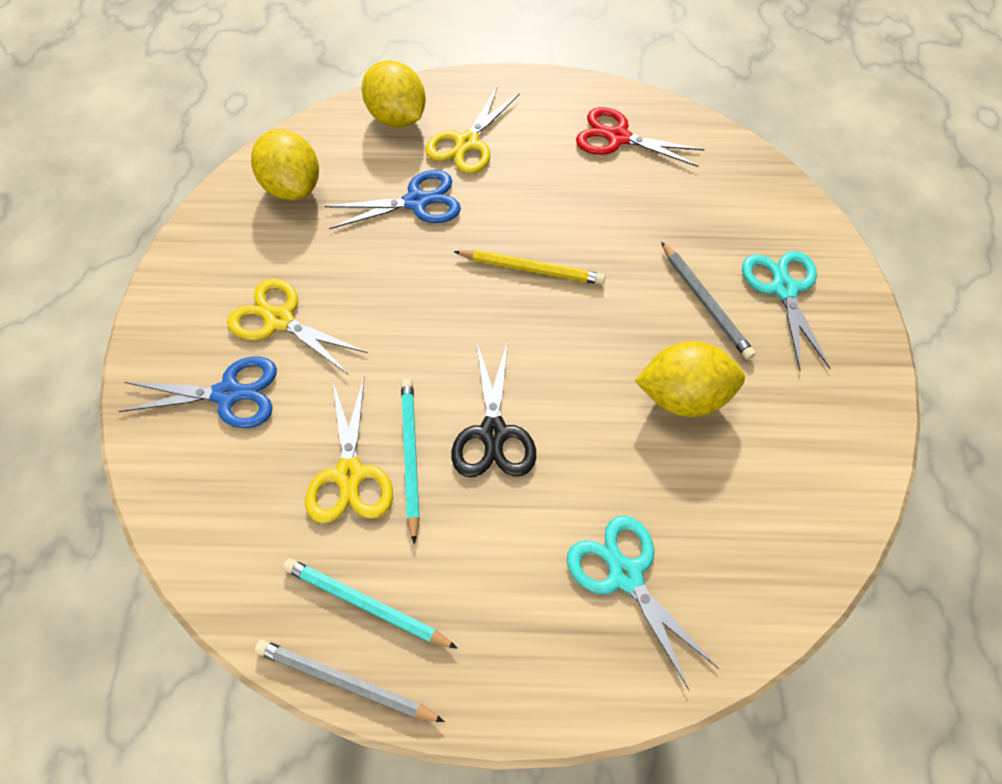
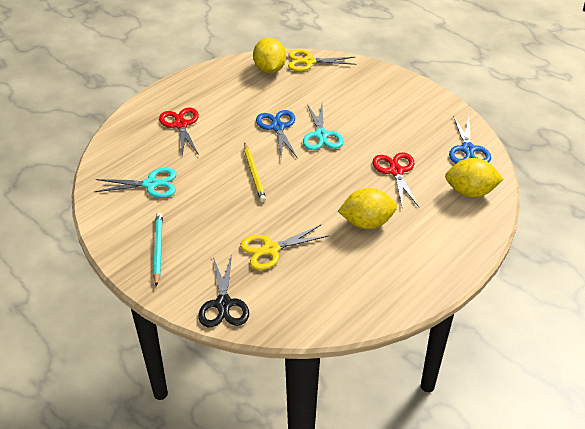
grey pencil: [254,640,445,722] [661,242,756,360] = 2 -> none = 0
red scissors: [576,107,705,167] = 1 -> [159,107,199,157] [372,152,419,207] = 2
turquoise pencil: [283,558,458,649] [401,378,420,544] = 2 -> [153,212,163,287] = 1
yellow scissors: [227,279,368,374] [305,376,393,524] [425,88,519,174] = 3 -> [240,225,330,270] [288,50,356,71] = 2

